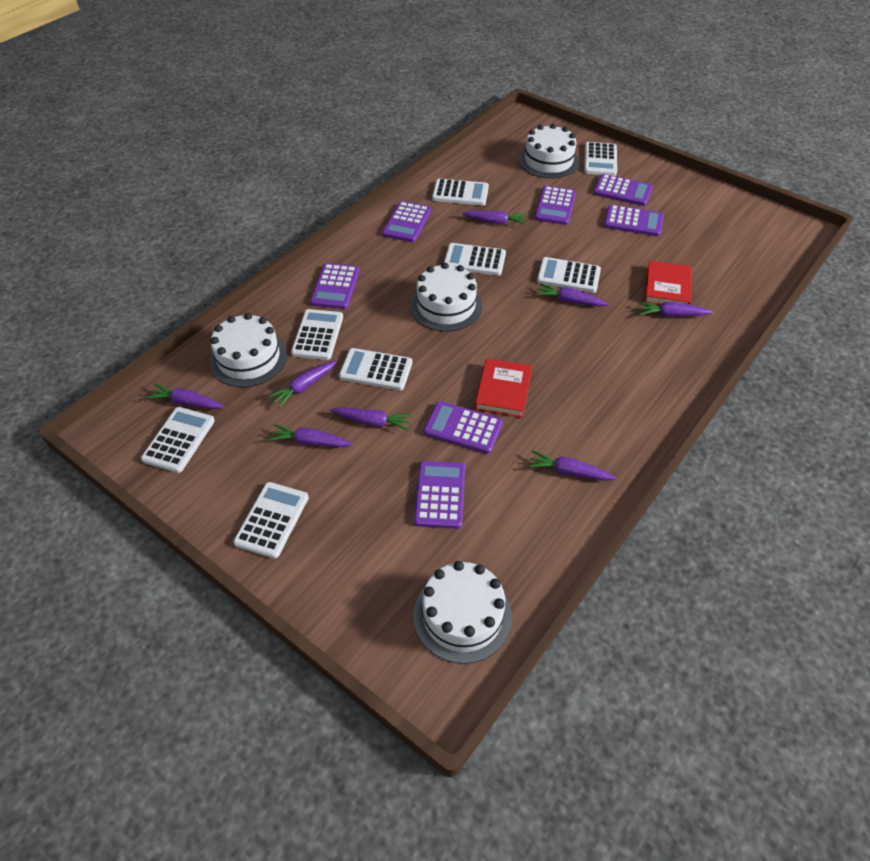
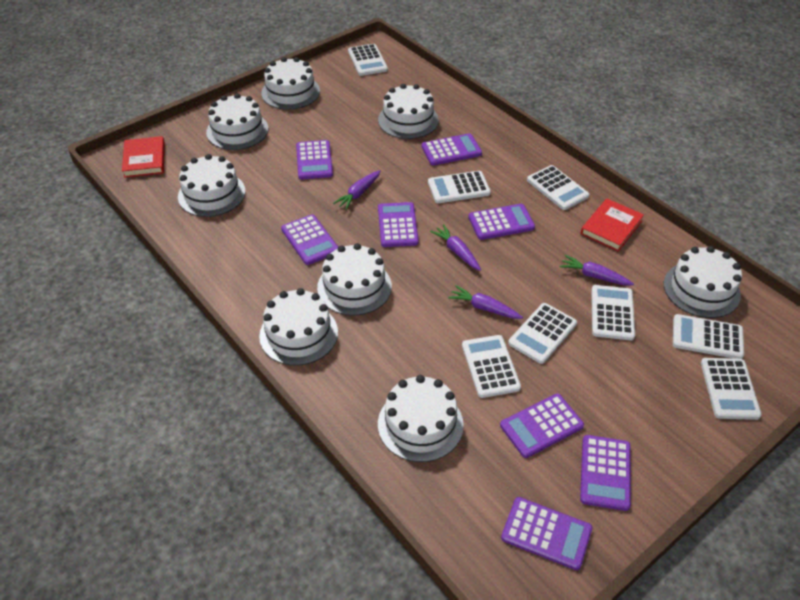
purple calculator: [310,263,360,309] [382,201,431,242] [414,461,465,529] [424,401,503,454] [535,186,576,225] [593,174,653,206] [604,205,664,236] = 7 -> [281,214,338,265] [296,140,333,180] [378,202,419,247] [421,133,482,166] [469,204,535,240] [500,394,584,458] [501,497,592,570] [580,435,631,511] = 8
purple carrot: [146,384,225,409] [268,361,337,408] [268,424,353,447] [330,407,412,431] [462,211,527,225] [528,450,616,481] [536,283,609,307] [638,302,713,317] = 8 -> [333,170,381,210] [430,224,481,271] [448,285,523,319] [560,255,634,285] = 4
white cake: [210,313,287,387] [410,262,482,332] [414,561,512,664] [519,124,579,179] = 4 -> [178,154,245,217] [206,93,268,150] [259,288,338,366] [261,57,320,110] [317,243,392,316] [378,84,439,139] [378,375,464,462] [664,246,742,318] = 8

